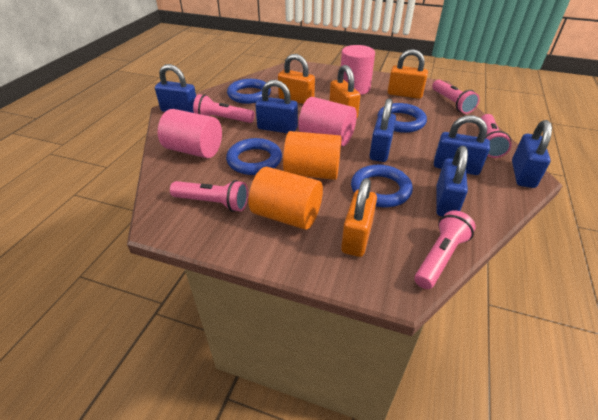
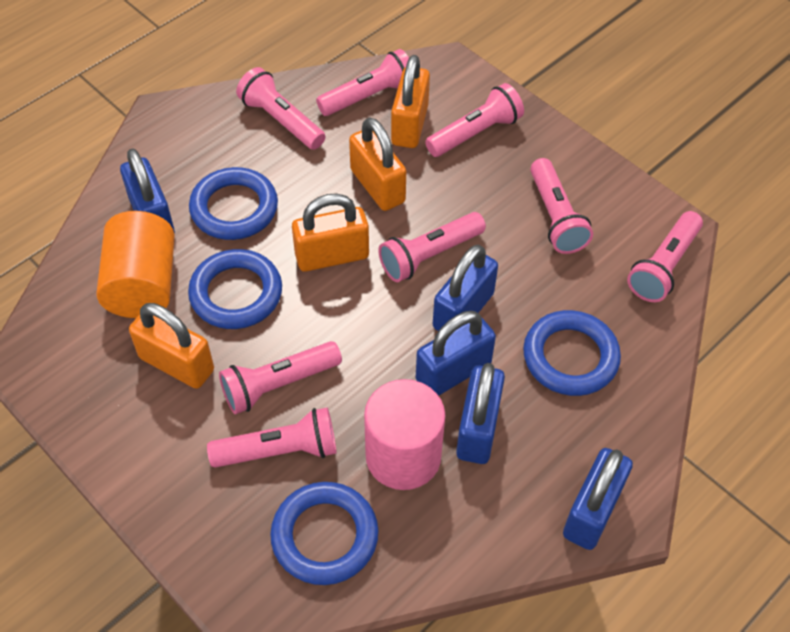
blue padlock: [155,64,196,113] [255,80,298,133] [369,98,396,162] [434,115,490,175] [436,146,468,217] [512,120,552,188] = 6 -> [120,148,175,234] [416,311,496,396] [433,245,498,331] [456,363,505,464] [563,448,633,550] = 5
orange cylinder: [248,167,323,230] [283,131,341,180] = 2 -> [97,211,175,318] = 1
pink cylinder: [158,109,222,158] [299,97,357,146] [341,45,375,95] = 3 -> [364,379,445,490] = 1
pink flashlight: [170,180,248,212] [193,94,255,123] [414,211,476,289] [432,80,480,114] [481,114,511,158] = 5 -> [207,407,337,468] [219,341,342,414] [236,67,325,150] [316,49,409,116] [378,212,486,282] [425,83,524,157] [530,158,593,254] [627,211,703,302] = 8

